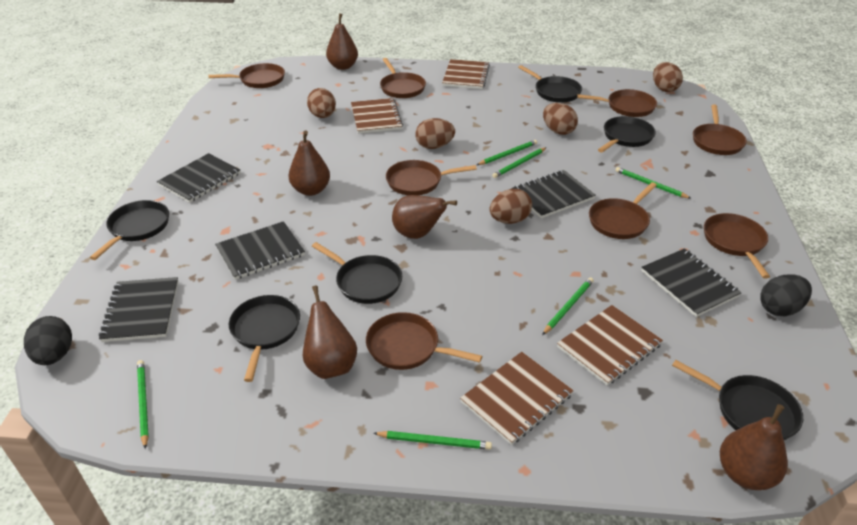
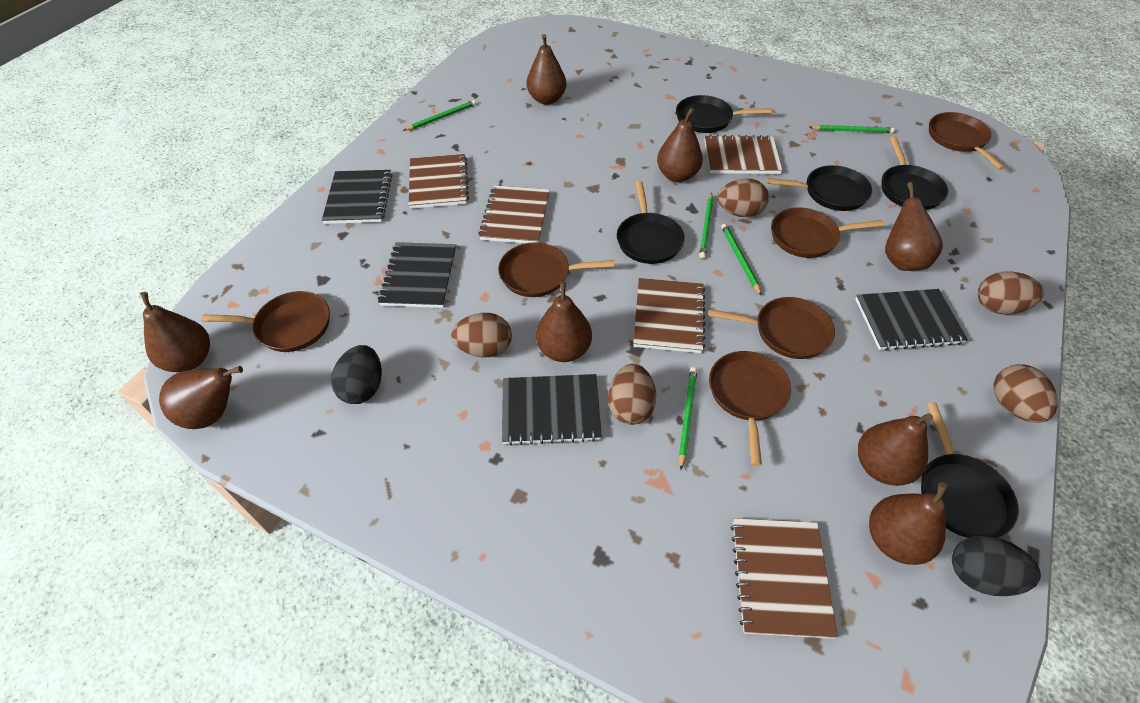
black notebook: [99,277,179,342] [157,153,241,203] [215,221,305,280] [511,170,596,218] [641,248,742,317] = 5 -> [322,170,392,224] [378,242,456,308] [502,374,602,446] [855,289,968,351] = 4
black pan: [90,200,169,260] [229,295,300,382] [312,242,402,304] [518,65,582,103] [598,116,656,153] [672,360,803,440] = 6 -> [617,181,685,264] [676,95,771,133] [766,165,872,211] [882,136,948,210] [921,402,1019,538] = 5
brown notebook: [351,98,403,134] [442,59,490,89] [460,352,574,445] [557,305,663,385] = 4 -> [409,154,469,209] [478,185,550,243] [633,278,705,353] [704,135,783,174] [731,518,838,639] = 5
brown pan: [209,63,285,88] [366,312,482,370] [380,58,426,98] [386,160,477,195] [577,89,657,117] [589,182,657,239] [693,104,747,155] [704,213,770,279] = 8 -> [202,291,330,352] [498,242,615,297] [709,297,835,359] [709,351,791,466] [771,207,884,258] [929,112,1005,170] = 6
brown pear: [289,130,330,196] [303,285,357,379] [326,13,358,70] [392,195,457,239] [720,404,788,490] = 5 -> [140,292,210,372] [159,366,243,429] [527,34,566,105] [536,282,592,362] [657,107,703,182] [858,413,933,486] [869,482,948,565] [885,182,943,271] = 8
green pencil: [137,360,149,449] [373,431,492,450] [477,140,537,165] [492,147,547,178] [542,277,594,335] [615,167,691,199] = 6 -> [403,100,476,131] [679,367,697,470] [699,193,713,259] [721,224,762,296] [809,125,895,133] = 5

